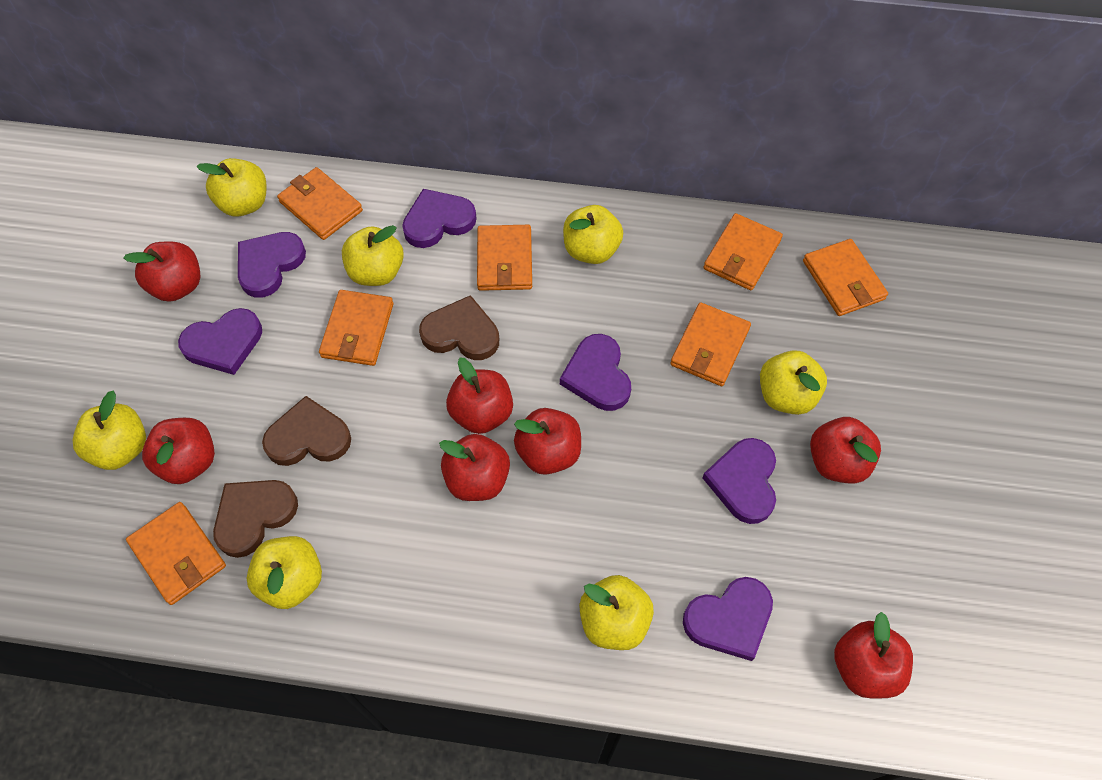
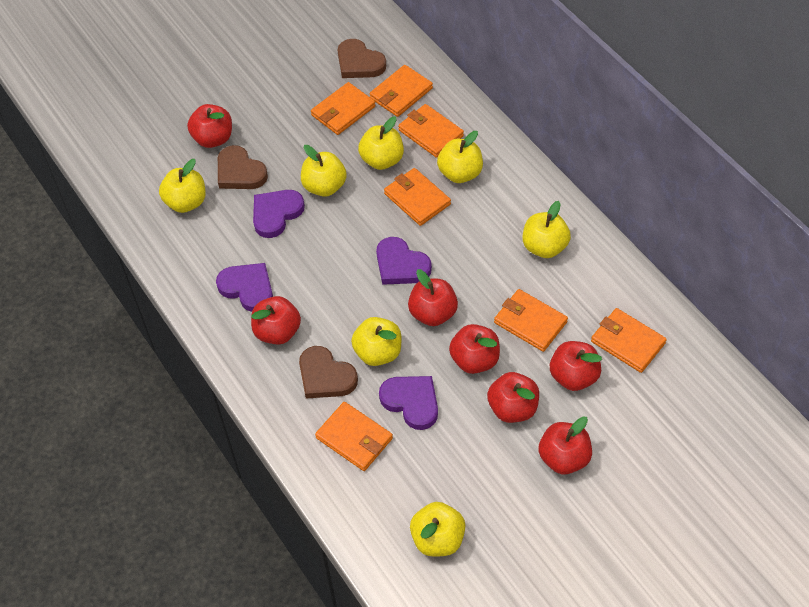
purple heart: [178,308,262,375] [238,232,306,298] [402,189,476,248] [560,334,631,411] [683,577,773,661] [703,438,776,524] = 6 -> [216,263,273,312] [253,190,305,238] [376,237,432,285] [379,376,438,430] = 4

